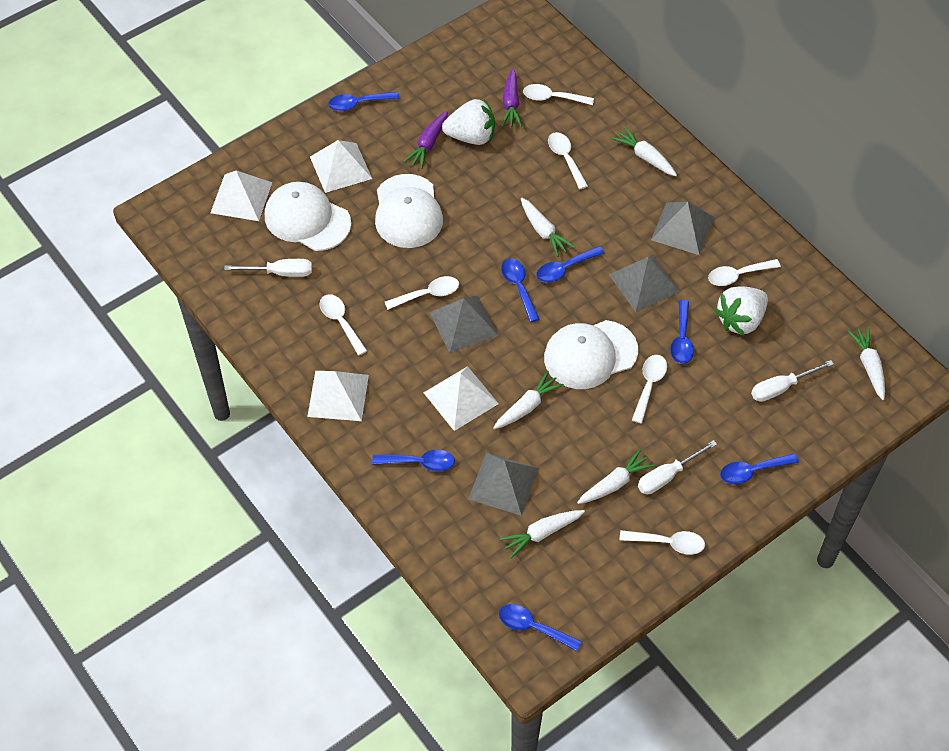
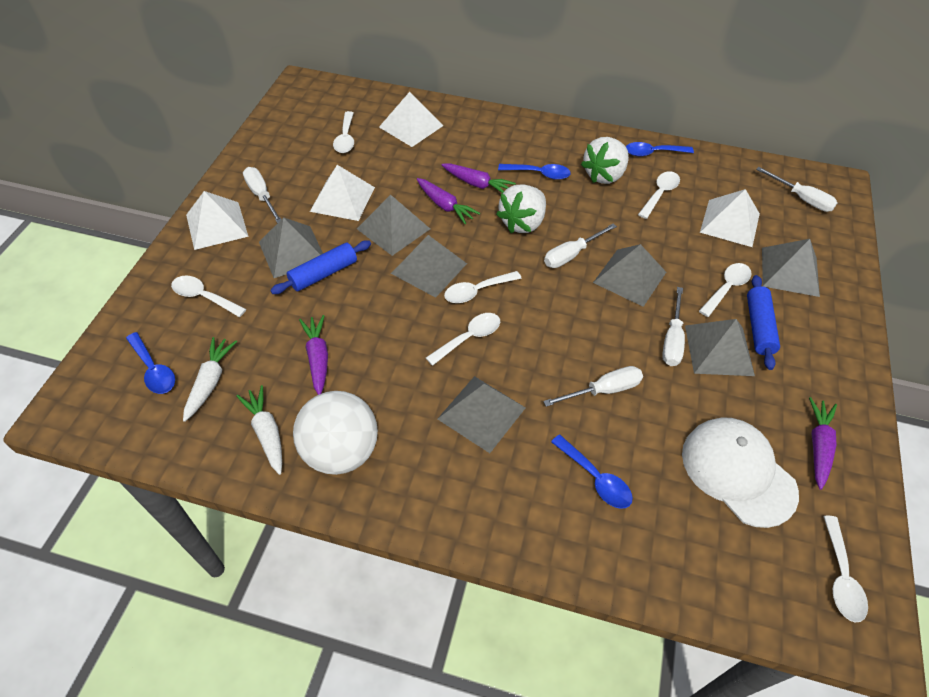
blue rolling pin: none = 0 -> [270,240,371,294] [747,275,780,370] = 2
blue spoon: [328,92,399,111] [372,450,455,471] [499,604,582,651] [501,258,539,322] [536,246,604,283] [670,300,694,364] [720,453,799,484] = 7 -> [126,332,175,394] [498,164,571,180] [551,435,633,509] [626,142,694,156] = 4
grey pyramid: [429,295,499,353] [468,453,539,516] [609,255,680,312] [651,202,715,255] = 4 -> [259,217,323,278] [357,195,430,256] [391,235,467,298] [438,376,526,453] [593,244,666,307] [685,319,755,376] [762,239,820,297] = 7
purple carrot: [404,111,448,169] [502,69,522,127] = 2 -> [299,315,328,395] [417,178,480,224] [442,163,516,193] [809,397,837,490] = 4
white ball: none = 0 -> [293,391,378,475] = 1
white cap: [265,182,351,251] [375,174,443,248] [544,320,638,389] = 3 -> [682,417,799,528] = 1
white carrot: [493,371,564,429] [500,510,585,558] [521,197,575,257] [577,449,655,504] [612,127,677,176] [847,327,885,400] = 6 -> [183,337,237,422] [236,385,282,475] = 2
white screwdriver: [224,259,312,277] [638,440,717,494] [751,360,834,402] = 3 -> [243,167,281,223] [543,366,643,407] [544,223,617,268] [662,287,685,366] [756,167,837,212] = 5

